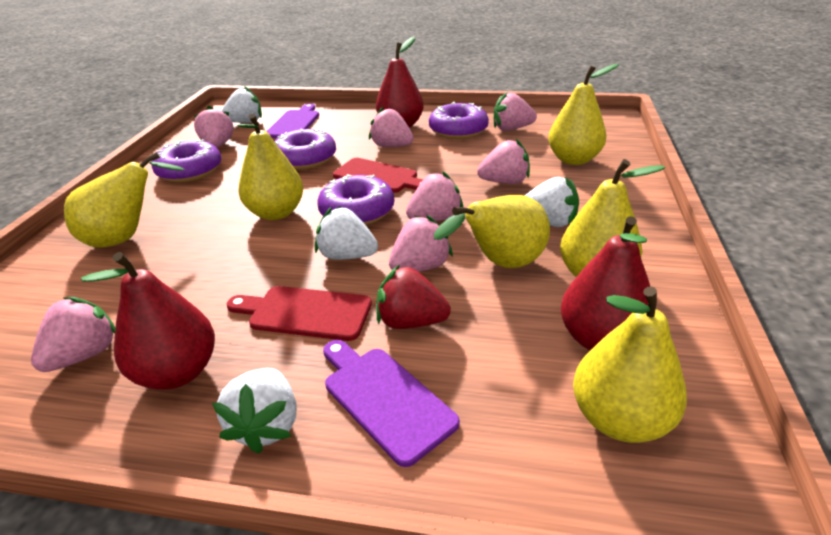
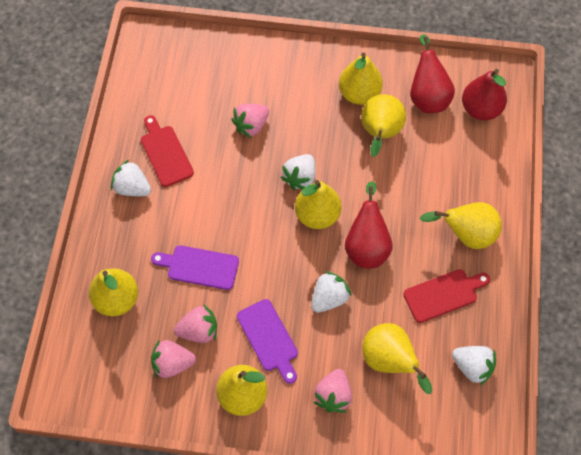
pink strawberry: [31,297,115,372] [194,106,234,148] [369,107,414,147] [389,215,453,272] [406,171,463,221] [477,139,530,184] [494,91,537,131] = 7 -> [151,340,196,378] [174,305,217,343] [232,104,269,138] [313,369,352,413] = 4
purple donut: [151,139,221,183] [274,129,336,169] [317,174,394,225] [429,102,489,139] = 4 -> none = 0
red strawberry: [376,265,451,329] = 1 -> none = 0
yellow pear: [64,152,184,247] [237,114,303,220] [434,195,550,268] [548,64,619,165] [560,159,665,277] [573,286,687,443] = 6 -> [89,268,138,316] [216,365,267,416] [295,180,342,229] [339,53,383,105] [361,94,406,157] [362,323,432,394] [420,202,502,249] = 7

